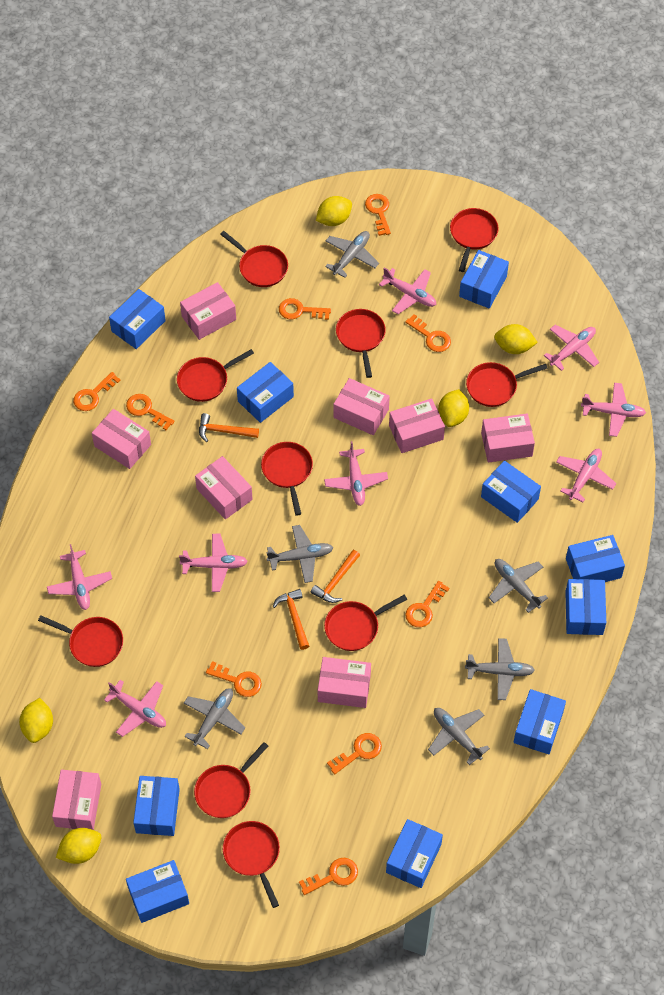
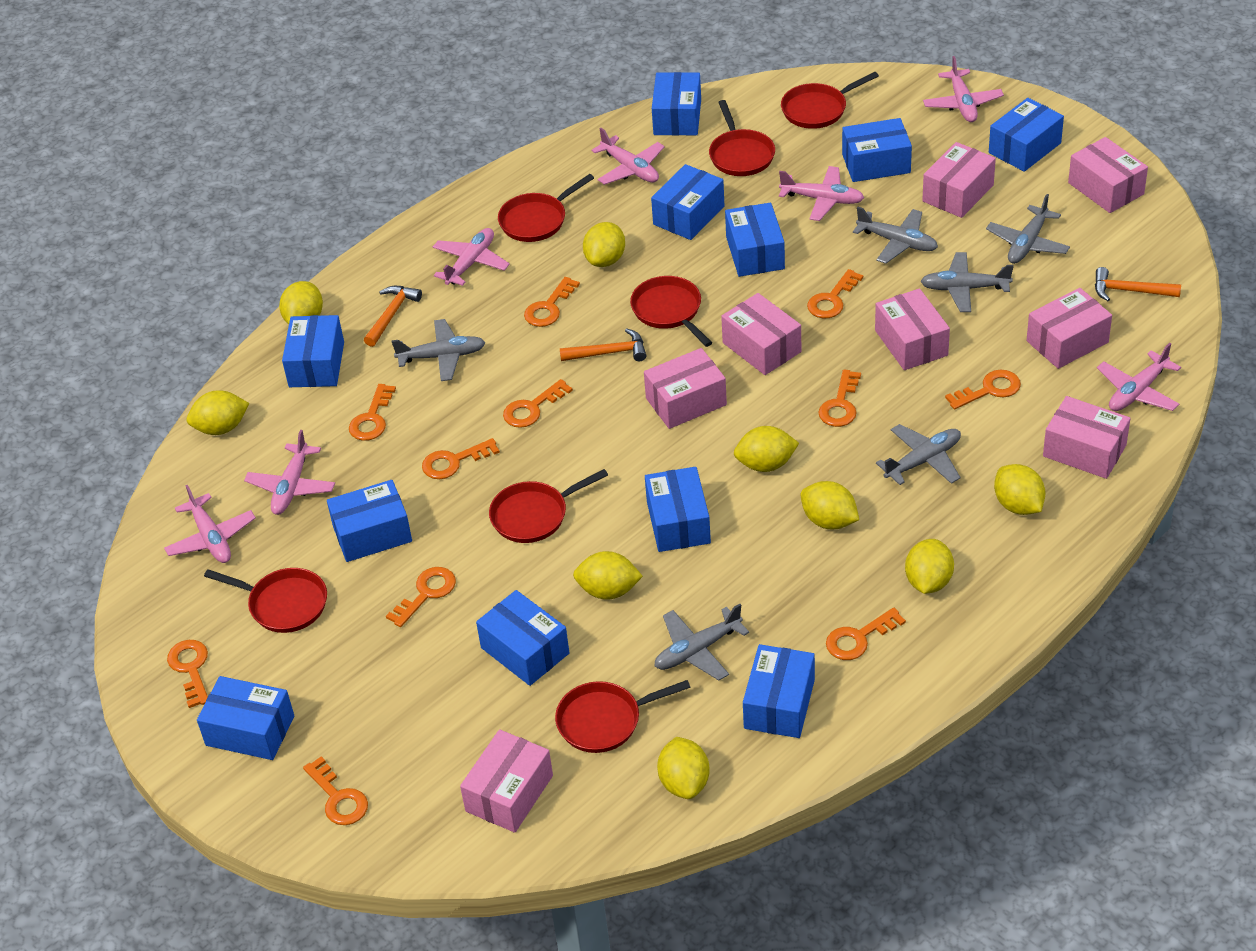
blue box: [109,289,166,349] [126,860,189,923] [133,776,180,836] [237,362,294,423] [386,819,443,888] [459,250,509,309] [481,461,541,523] [513,689,566,754] [565,579,606,635] [566,535,625,582] = 10 -> [197,676,294,760] [282,315,344,387] [327,480,412,562] [476,590,569,686] [645,467,711,552] [651,164,725,240] [652,72,701,136] [725,203,785,277] [743,644,815,738] [842,118,912,182] [989,98,1064,172] = 11
orange key: [73,372,121,411] [126,394,174,430] [206,661,262,697] [279,298,331,320] [299,858,358,895] [327,733,382,774] [365,194,391,236] [405,314,451,352] [405,581,449,627] = 9 -> [167,640,208,708] [303,756,368,825] [349,384,396,441] [386,567,456,627] [422,438,500,479] [503,379,573,428] [524,277,580,327] [807,269,863,318] [818,370,861,427] [826,608,906,660] [945,370,1021,410] = 11
pink plane: [47,544,112,610] [104,680,166,737] [179,534,248,592] [324,441,388,506] [379,267,436,314] [544,325,599,371] [556,449,616,502] [581,383,646,437] = 8 -> [164,485,256,563] [244,430,335,515] [433,228,510,286] [592,128,665,185] [779,166,864,221] [923,56,1004,122] [1097,343,1181,411] = 7
red pan: [38,615,123,667] [177,349,254,402] [194,742,268,818] [220,231,288,287] [223,821,280,908] [261,442,313,516] [324,595,407,651] [336,309,386,378] [450,208,499,272] [466,362,548,407] = 10 -> [204,568,327,633] [489,469,608,543] [498,174,594,242] [555,680,691,753] [630,276,712,347] [709,100,775,176] [781,72,879,129] = 7
yellow lemon: [19,698,53,743] [56,828,101,864] [316,196,352,226] [438,389,469,427] [494,324,538,354] = 5 -> [187,390,249,435] [279,281,323,324] [573,551,643,600] [583,222,625,267] [657,737,710,799] [734,426,799,472] [800,481,859,529] [905,539,954,594] [994,464,1045,515] = 9

